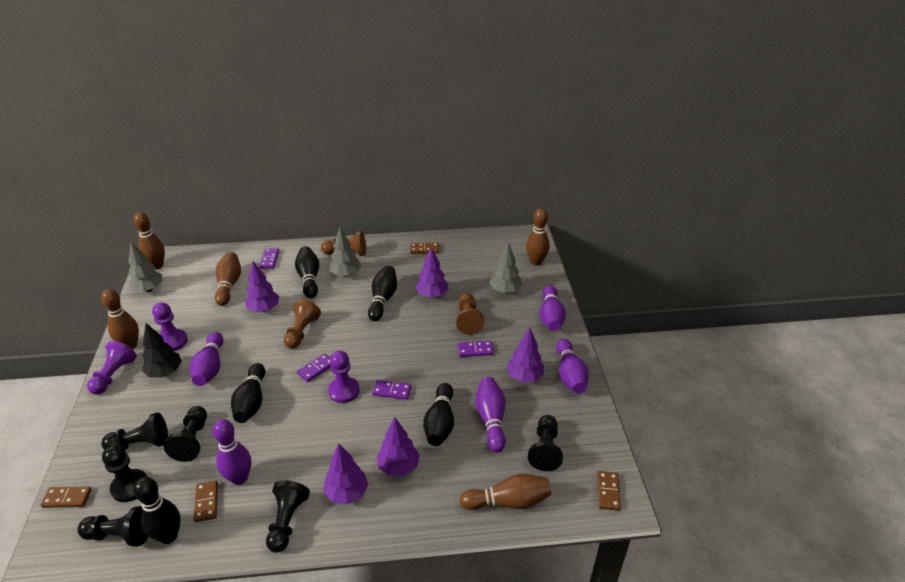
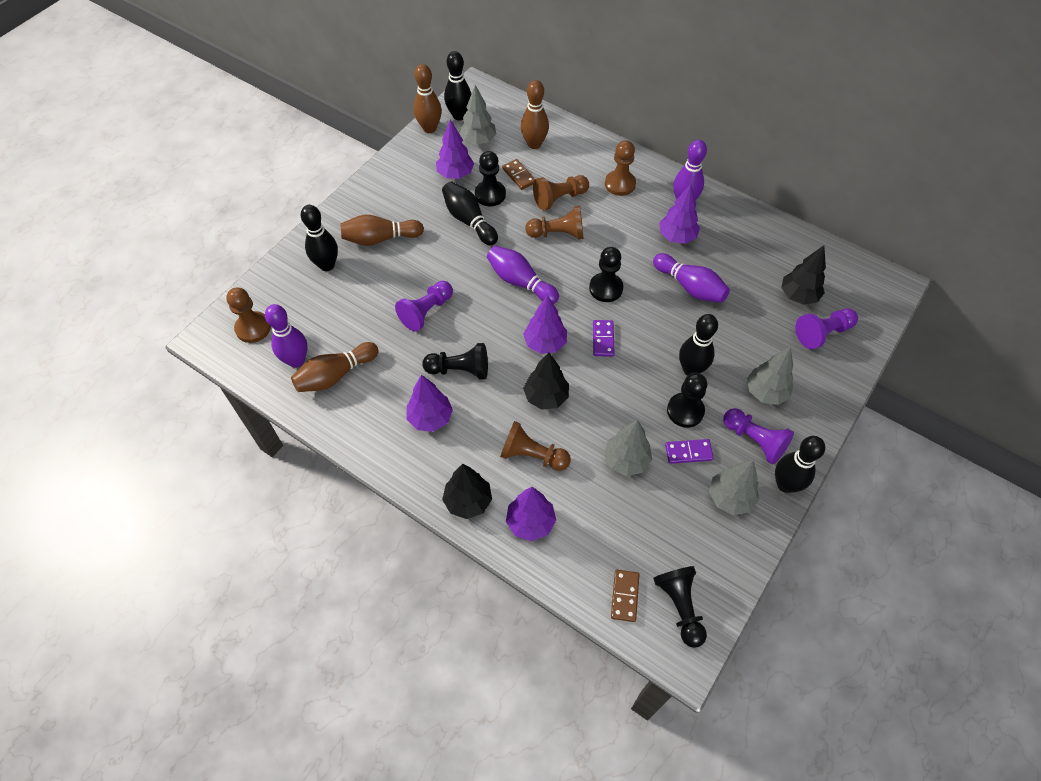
black pawn: [78,506,148,547] [101,413,168,450] [102,445,147,502] [164,406,207,462] [266,480,310,553] [528,415,563,471] = 6 -> [422,343,488,380] [475,151,506,206] [589,247,623,302] [653,566,707,648] [667,373,707,428] = 5
black tree: [142,323,182,377] = 1 -> [442,464,492,519] [523,352,569,410] [781,245,826,305] = 3
brown bowling pin: [101,289,139,349] [133,212,165,269] [215,252,241,306] [460,474,551,510] [526,209,550,265] = 5 -> [291,342,379,392] [340,215,424,246] [413,64,442,133] [521,80,549,149] = 4
brown domino: [41,487,92,508] [193,481,218,522] [410,243,439,254] [597,471,621,511] = 4 -> [502,159,535,190] [611,570,639,622] = 2
brown pawn: [283,300,321,349] [321,231,366,256] [456,293,484,335] = 3 -> [226,288,271,343] [500,421,571,471] [525,206,583,239] [533,175,589,210] [605,140,636,196] = 5
grey tree: [128,242,163,292] [330,227,361,277] [489,242,522,293] = 3 -> [459,85,496,145] [604,420,652,476] [709,460,759,515] [747,347,793,405] = 4
purple bowling pin: [190,332,223,386] [213,419,251,485] [475,377,506,452] [540,285,566,331] [556,339,589,394] = 5 -> [265,304,308,368] [487,246,559,304] [653,253,730,303] [673,140,707,200] = 4
purple domino: [259,249,279,269] [297,354,331,382] [372,380,411,400] [458,341,493,357] = 4 -> [593,320,615,357] [665,439,714,464] = 2

